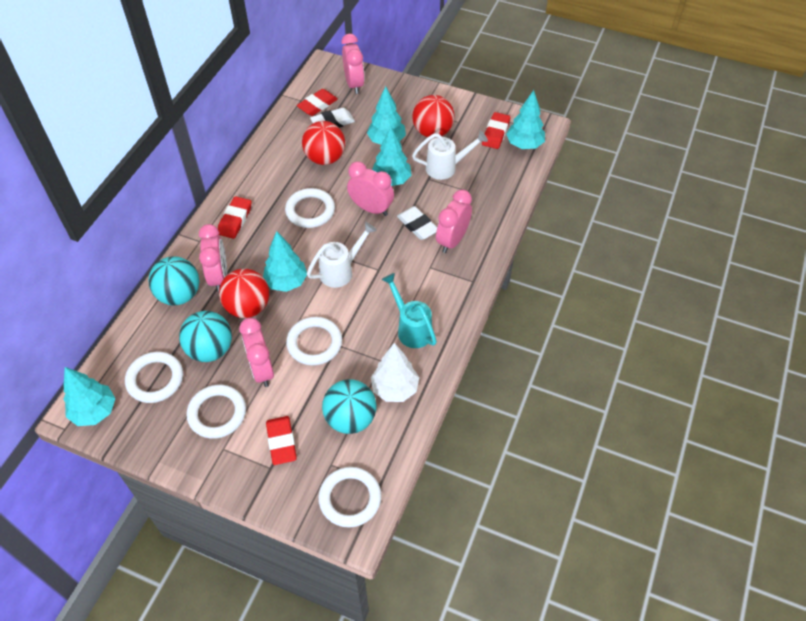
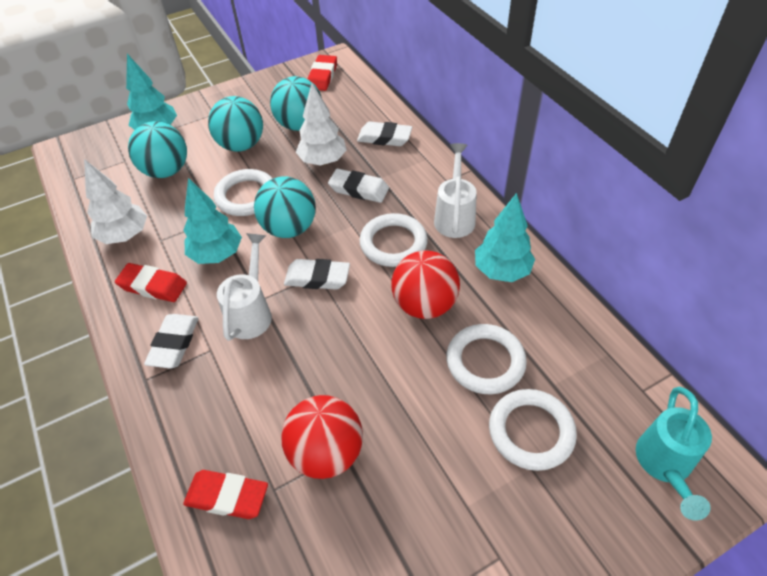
pink clock: [199,224,227,292] [239,318,274,387] [341,34,365,94] [347,162,394,216] [436,189,472,253] = 5 -> none = 0
red ball: [219,269,269,318] [302,121,345,165] [412,95,454,138] = 3 -> [281,395,363,479] [391,250,460,319] = 2
red eraser: [218,196,252,239] [266,416,297,465] [297,89,338,116] [482,112,511,149] = 4 -> [115,263,187,302] [183,470,268,519] [308,55,337,91] = 3
turquoise ball: [148,256,199,306] [179,311,232,362] [322,379,377,434] = 3 -> [128,121,187,178] [208,96,263,152] [254,176,316,238] [270,76,322,131] = 4
turquoise tree: [64,367,116,426] [263,231,307,292] [367,86,406,145] [372,127,411,186] [506,90,545,149] = 5 -> [126,54,177,130] [183,178,242,264] [475,193,535,282] = 3
white eraser: [310,108,355,128] [397,206,437,240] = 2 -> [144,314,199,369] [284,259,350,290] [328,169,389,203] [357,122,412,146] = 4
white ring: [125,352,183,403] [186,385,246,439] [285,188,335,228] [286,317,342,366] [318,467,381,528] = 5 -> [214,169,273,216] [359,213,428,267] [446,324,527,394] [489,389,577,471] = 4
white tree: [371,343,419,402] = 1 -> [84,159,147,244] [296,83,346,166] = 2

